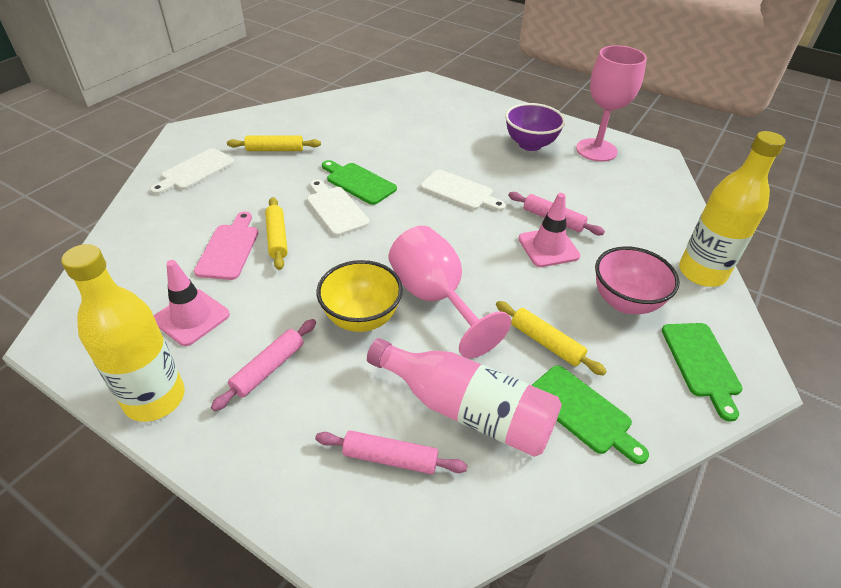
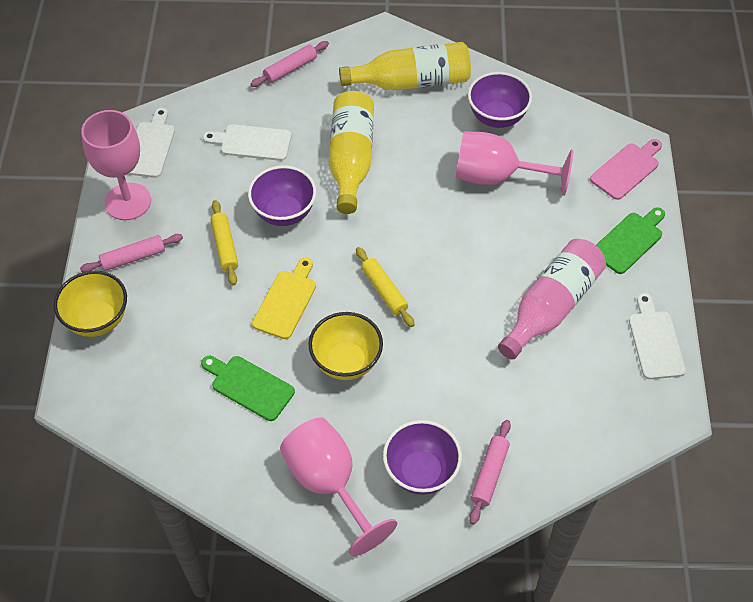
green cutting board: [322,160,397,205] [531,365,649,464] [662,323,743,422] = 3 -> [201,356,295,421] [596,207,665,274] = 2
pink bowl: [595,246,680,314] = 1 -> none = 0
pink goblet: [389,226,511,358] [576,45,647,162] = 2 -> [81,110,151,220] [280,417,397,556] [456,131,573,196] = 3
pink traffic cone: [154,260,230,346] [518,193,580,267] = 2 -> none = 0
purple bowl: [505,103,566,151] = 1 -> [248,165,316,226] [383,420,462,495] [468,72,532,128] = 3
yellow bowl: [317,260,403,332] = 1 -> [54,271,127,337] [309,312,383,380] = 2
yellow cutting board: none = 0 -> [252,257,316,339] = 1
yellow rolling pin: [227,135,321,151] [265,197,288,270] [496,301,607,376] = 3 -> [211,200,238,285] [356,247,415,327] = 2

